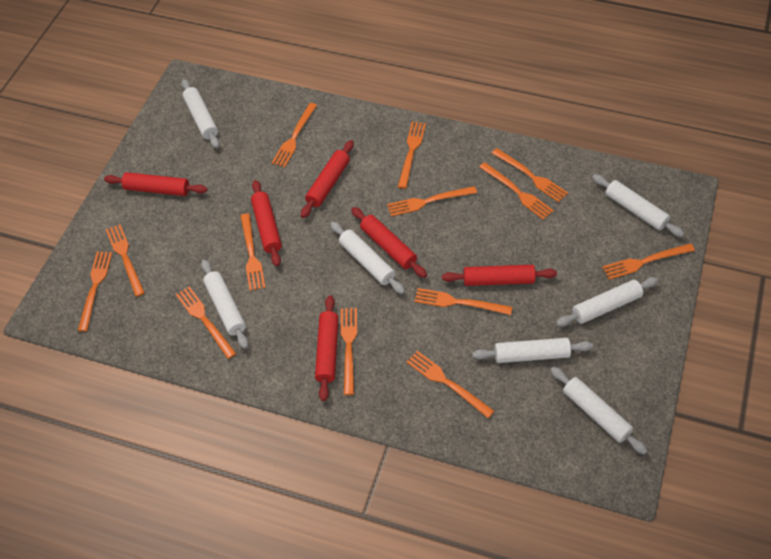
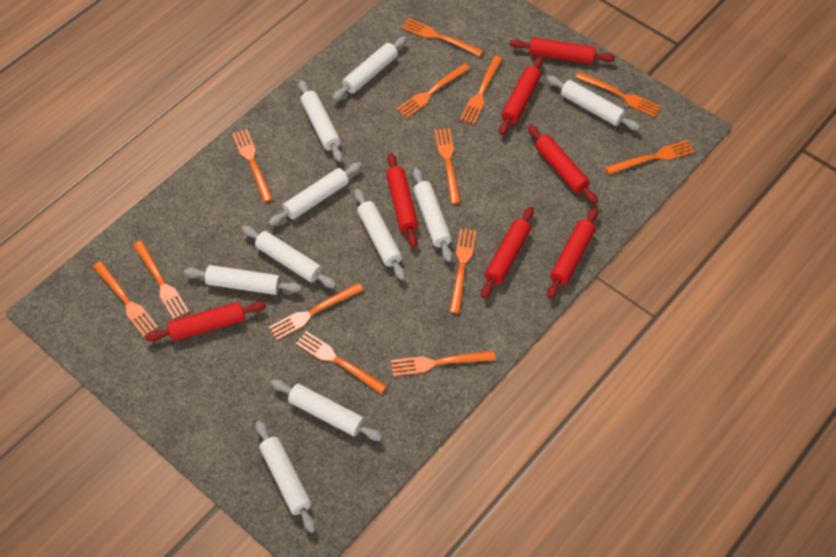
red rolling pin: [104,172,207,196] [251,180,282,266] [301,140,354,218] [315,295,339,401] [351,207,427,278] [442,265,557,286] = 6 -> [145,301,266,342] [386,153,419,248] [481,207,534,298] [499,56,543,135] [510,37,615,64] [528,125,598,204] [547,208,598,299] = 7
white rolling pin: [181,79,220,148] [201,260,248,349] [330,222,405,294] [472,338,593,363] [551,367,647,455] [556,277,659,327] [592,174,684,237] = 7 -> [184,265,302,295] [242,226,336,288] [256,420,316,533] [268,162,362,226] [271,379,382,441] [299,80,343,162] [332,36,407,101] [354,189,405,280] [413,168,452,262] [547,76,640,131] = 10

